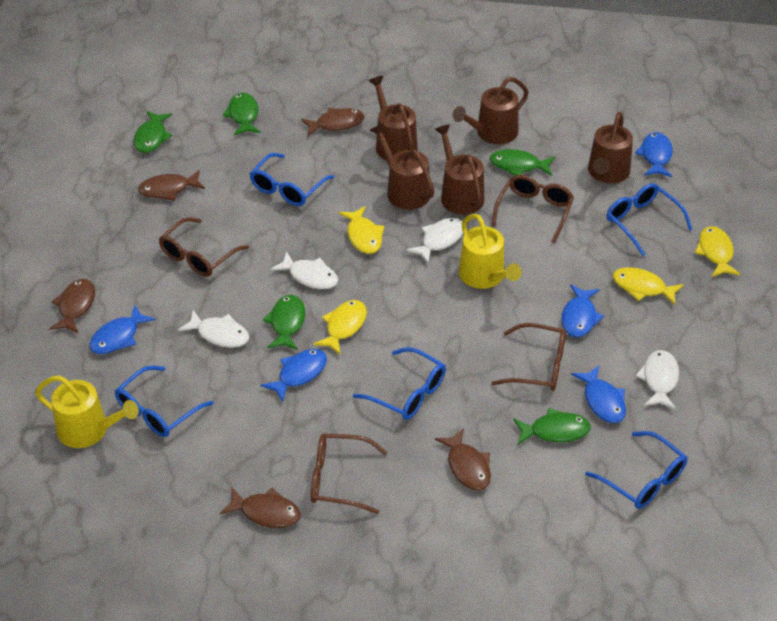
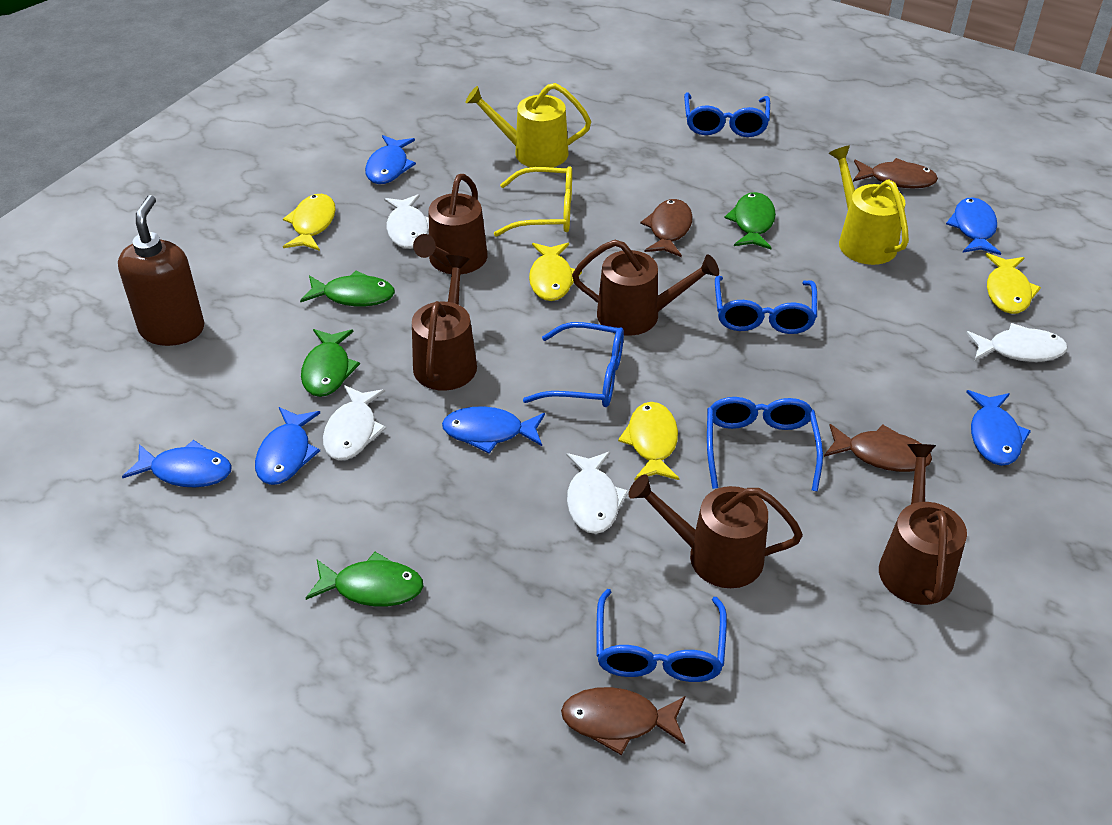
blue fish: [89,305,156,354] [261,349,327,402] [561,284,604,337] [571,366,626,423] [635,132,673,177] = 5 -> [122,440,232,488] [255,407,320,485] [365,135,416,184] [442,406,545,454] [946,197,1001,255] [966,390,1031,466] = 6
brown fish: [49,279,95,334] [138,170,205,201] [220,488,301,528] [301,108,364,136] [435,428,491,491] = 5 -> [561,687,685,755] [640,199,693,257] [824,424,932,472] [853,158,938,188] = 4
brown glasses: [159,217,249,277] [311,434,387,514] [491,323,566,391] [492,175,574,243] = 4 -> none = 0
brown soap dispenser: none = 0 -> [118,195,205,346] = 1
green fish: [133,111,172,153] [223,93,260,135] [263,295,305,350] [490,149,555,176] [513,408,591,445] = 5 -> [300,271,395,306] [301,329,360,397] [306,552,424,607] [724,192,776,249] = 4
yellow glasses: none = 0 -> [494,166,572,237] = 1

